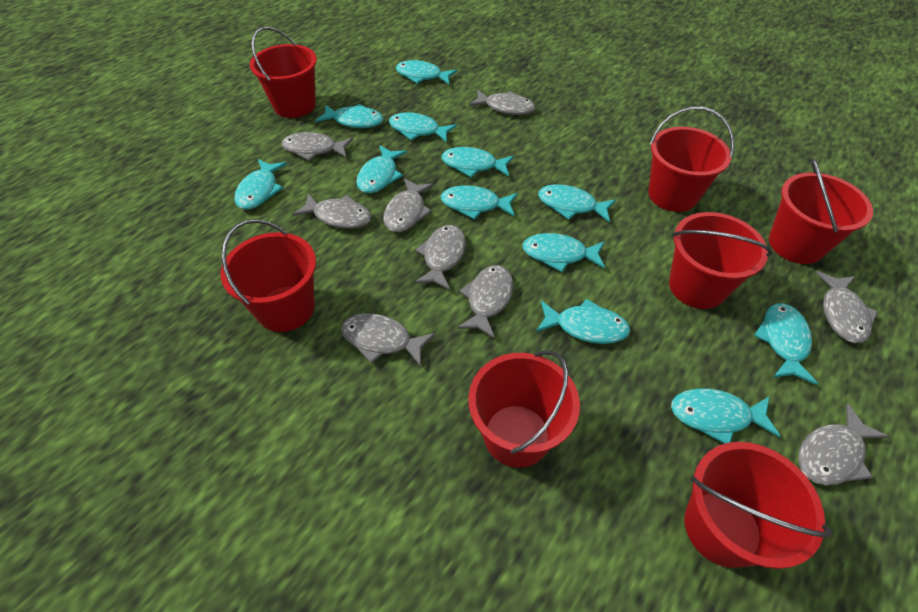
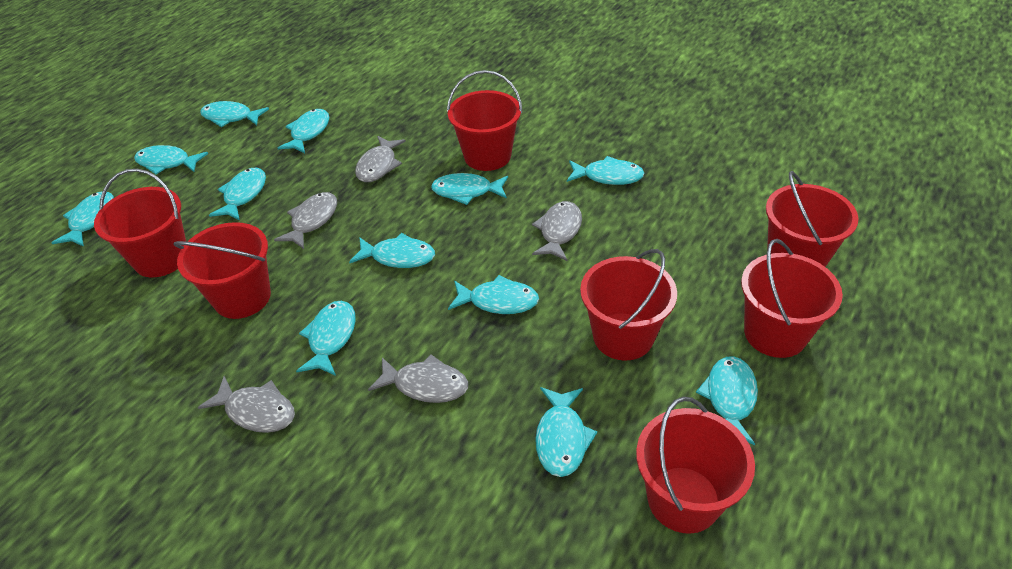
grey fish: [281,132,353,161] [292,194,371,229] [341,313,435,366] [383,178,434,232] [414,225,466,290] [457,265,513,339] [469,90,535,115] [798,404,889,486] [815,271,878,343] = 9 -> [198,376,295,433] [274,192,337,249] [355,136,406,182] [368,354,468,403] [532,201,582,261] = 5

